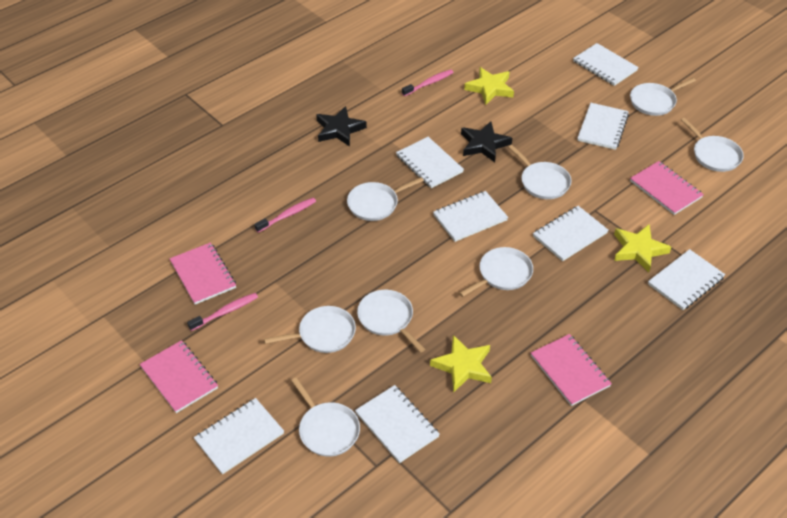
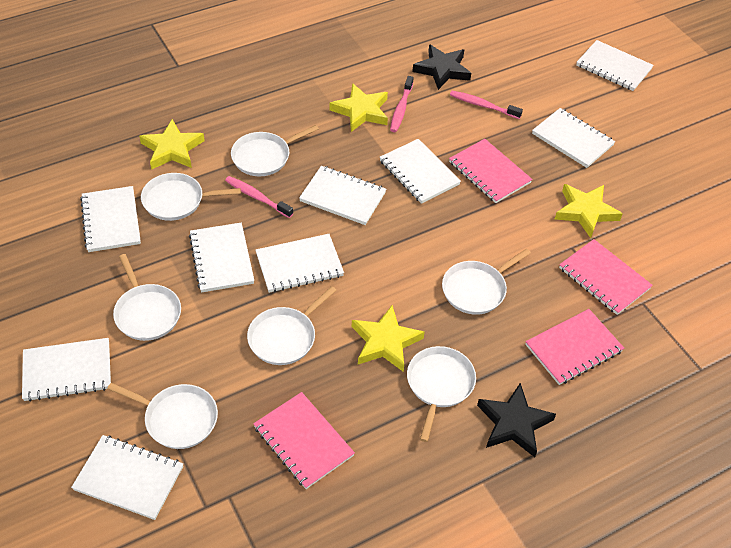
white notebook: [194,398,284,474] [355,385,440,463] [396,137,464,188] [433,191,508,242] [533,206,609,261] [573,43,639,86] [577,103,629,150] [648,249,725,310] = 8 -> [22,338,111,402] [71,435,183,520] [80,186,141,252] [189,223,254,293] [255,234,344,293] [299,166,386,225] [380,139,461,204] [532,108,615,168] [576,40,654,91] = 9
white pan: [264,306,356,353] [291,377,360,457] [347,177,424,221] [357,290,425,352] [459,247,533,297] [508,145,571,199] [630,78,696,116] [681,118,744,172] = 8 -> [107,383,218,449] [113,254,181,341] [141,173,241,221] [231,125,319,177] [247,286,336,365] [407,346,476,442] [442,249,531,315] = 7
yellow star: [430,335,492,393] [464,67,514,105] [614,224,671,272] = 3 -> [139,119,205,170] [330,83,388,132] [352,305,425,372] [555,184,623,238] = 4

